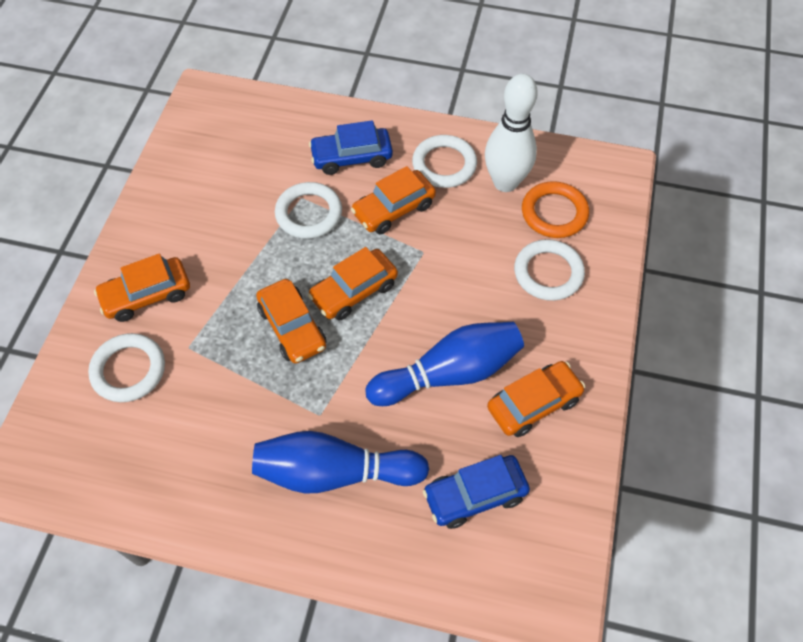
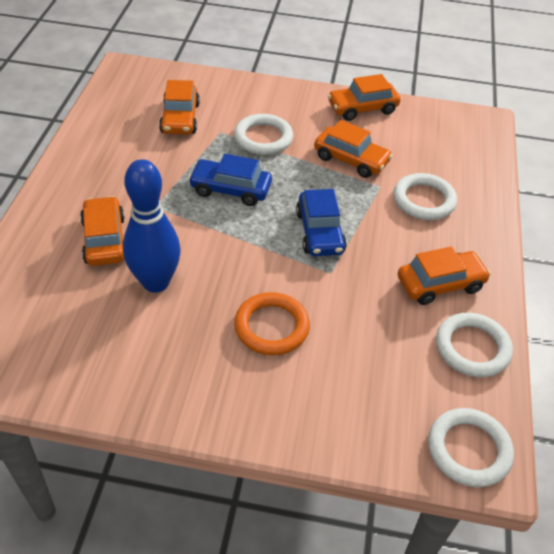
blue bowling pin: [252,431,429,494] [365,322,524,406] = 2 -> [123,159,181,293] = 1
white bowling pin: [485,74,538,192] = 1 -> none = 0

